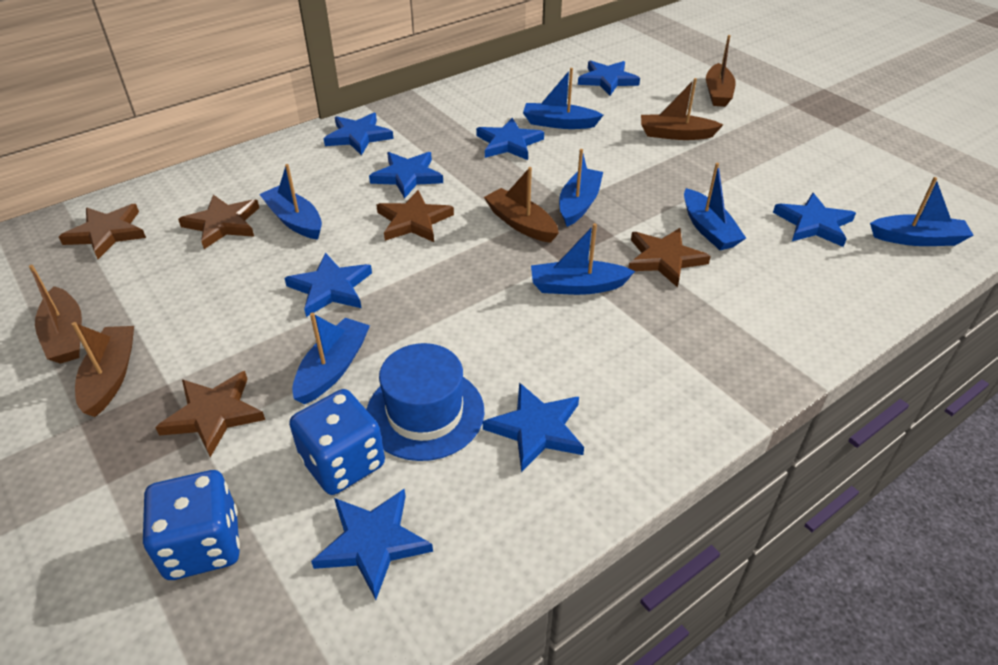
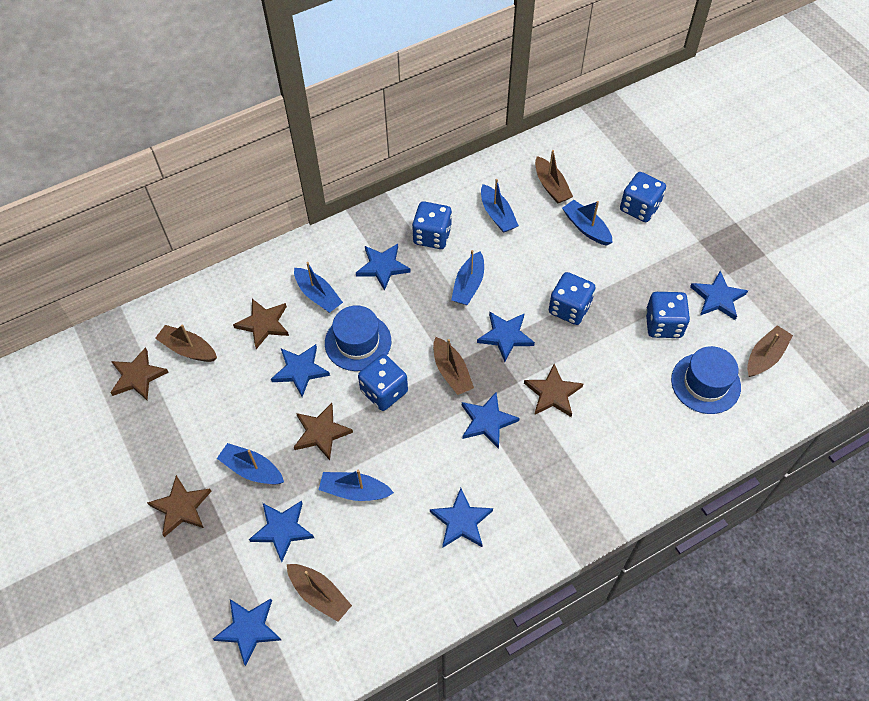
blue boat: [259,164,322,240] [292,312,370,404] [523,68,603,129] [531,223,635,295] [559,149,603,227] [684,163,746,250] [870,177,974,246] = 7 -> [217,443,284,484] [294,262,343,313] [319,470,394,501] [451,250,484,305] [481,179,519,233] [562,200,613,246] = 6
blue dice: [142,470,240,580] [289,389,385,495] = 2 -> [358,354,408,411] [412,201,452,249] [549,272,595,325] [620,172,666,222] [646,292,690,338] = 5
blue hat: [366,343,484,461] = 1 -> [325,305,391,371] [671,346,741,414] = 2

